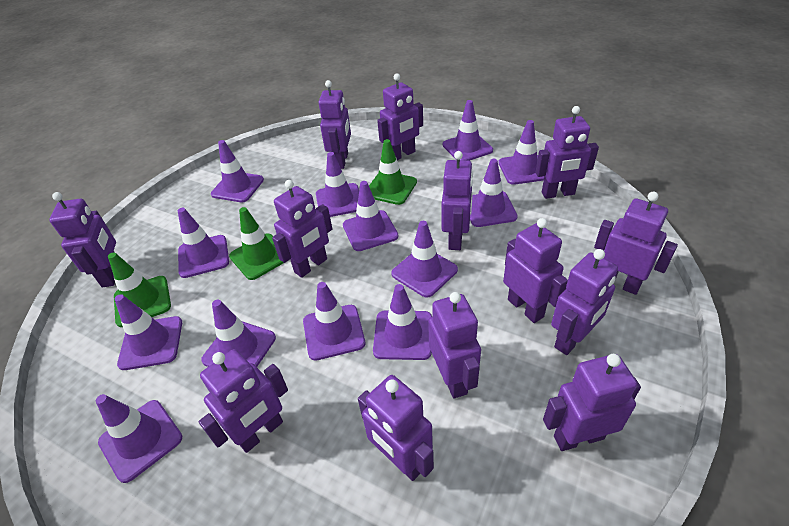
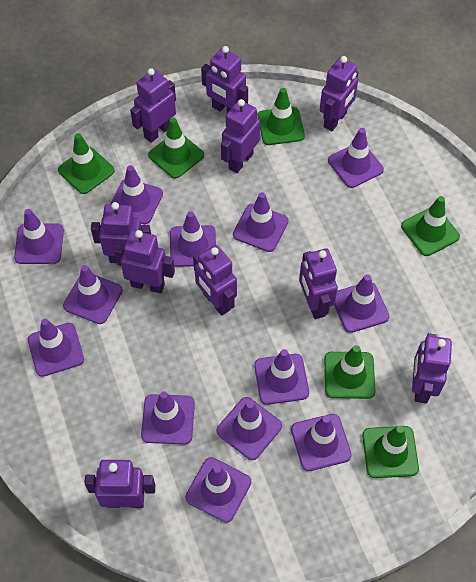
green traffic cone: [108,252,171,327] [229,207,283,280] [369,139,417,205] = 3 -> [58,133,115,194] [148,118,204,179] [257,88,305,145] [324,345,375,399] [362,426,419,478] [401,196,460,256] = 6
purple robot: [49,192,116,288] [199,349,288,453] [272,180,332,278] [318,80,351,169] [358,375,434,481] [377,73,423,160] [428,292,481,399] [441,151,473,250] [503,218,568,323] [535,106,599,199] [543,354,641,451] [551,249,618,355] [594,192,678,295] = 13 -> [84,460,155,508] [91,202,151,263] [114,230,175,294] [130,68,176,143] [193,245,237,316] [201,46,248,113] [221,99,260,173] [299,249,338,319] [320,56,358,131] [412,333,452,403] = 10

